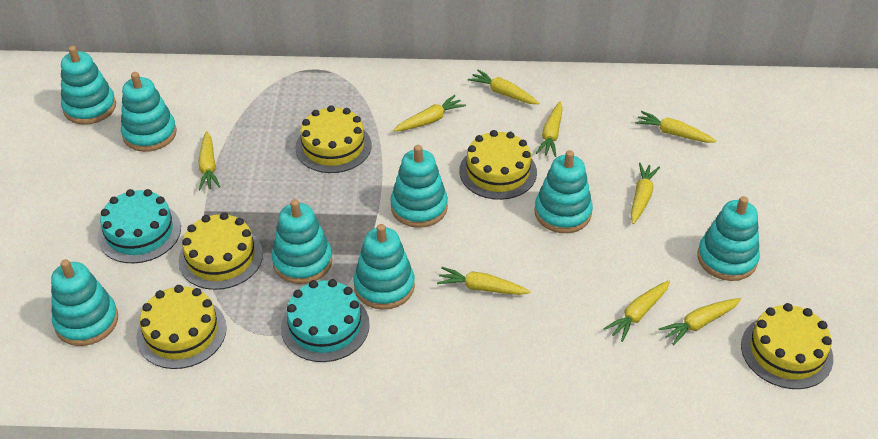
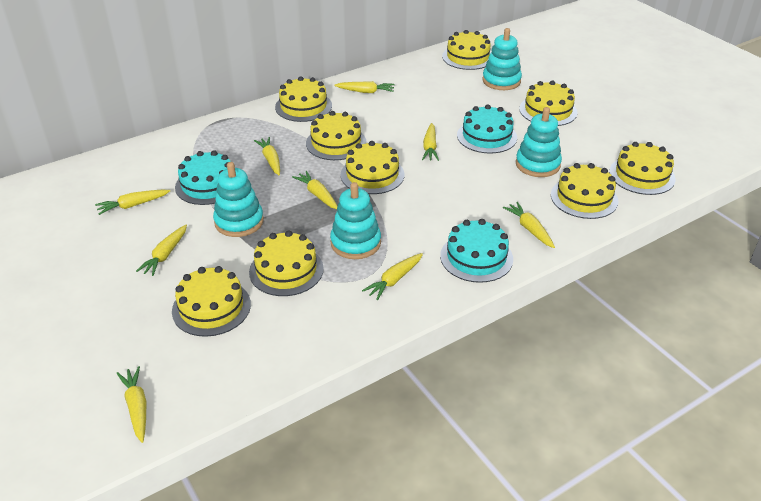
turquoise cake: [98,189,181,263] [281,279,370,362] = 2 -> [175,150,231,205] [440,219,513,283] [457,104,517,154] = 3
turquoise stacking toy: [51,259,118,346] [61,46,116,125] [121,72,177,152] [272,199,332,284] [353,224,415,310] [391,145,448,228] [534,150,593,233] [697,196,760,281] = 8 -> [213,162,264,237] [330,182,381,259] [483,28,522,90] [516,107,562,177] = 4
yellow cake: [136,285,227,369] [178,212,263,290] [295,105,371,173] [459,130,537,200] [741,303,833,389] = 5 -> [172,266,251,337] [249,230,324,296] [275,76,332,122] [306,111,367,160] [340,141,404,194] [442,30,491,70] [519,81,577,126] [551,163,619,219] [609,142,676,195] = 9

